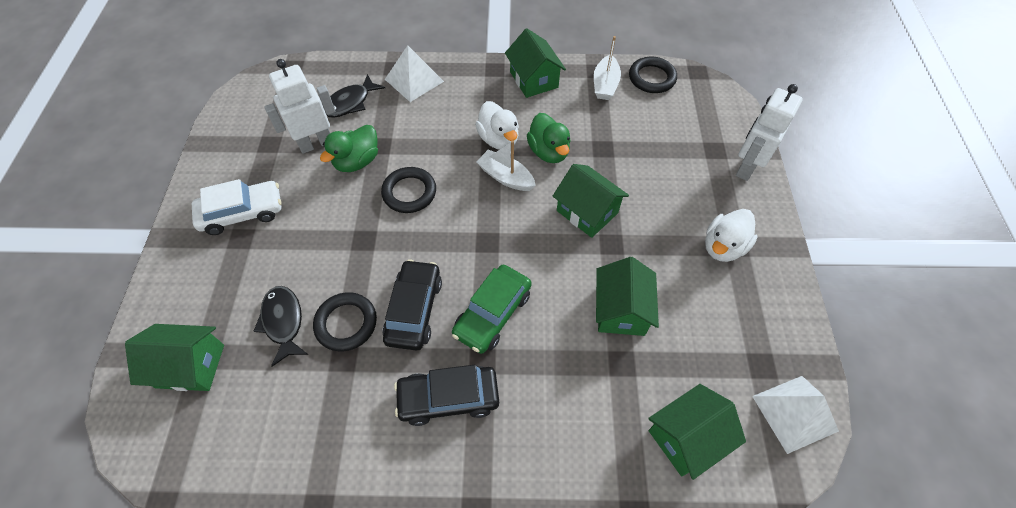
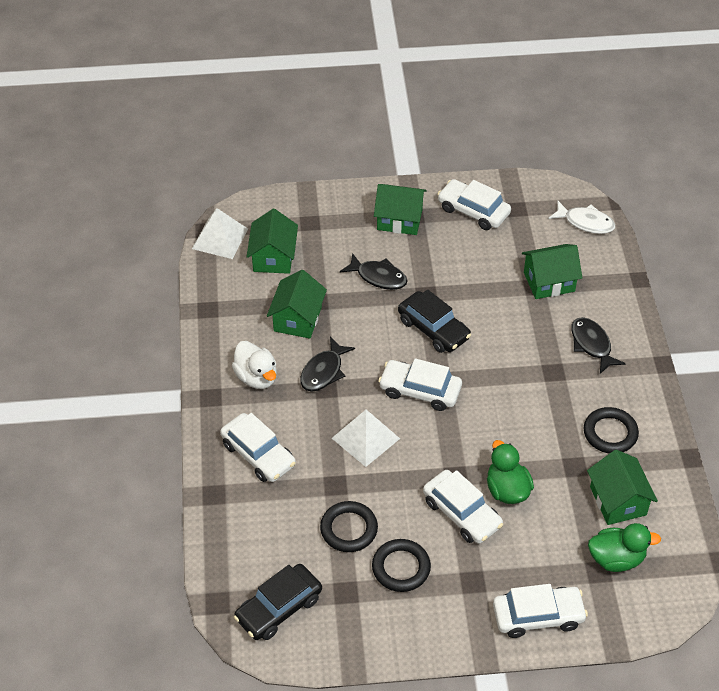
black fish: [253,286,308,367] [323,74,385,117] = 2 -> [300,337,355,392] [340,253,408,290] [571,317,626,374] = 3
green car: [452,264,532,354] = 1 -> none = 0
white boat: [477,140,536,191] [594,36,621,100] = 2 -> none = 0
white car: [192,179,282,235] = 1 -> [220,413,296,482] [378,358,462,411] [423,470,503,544] [438,179,511,230] [493,584,588,638] = 5
white duck: [475,101,519,150] [705,209,758,262] = 2 -> [232,341,277,389] = 1
white fish: none = 0 -> [548,201,615,234] = 1
white robot: [264,59,335,154] [736,84,803,181] = 2 -> none = 0

